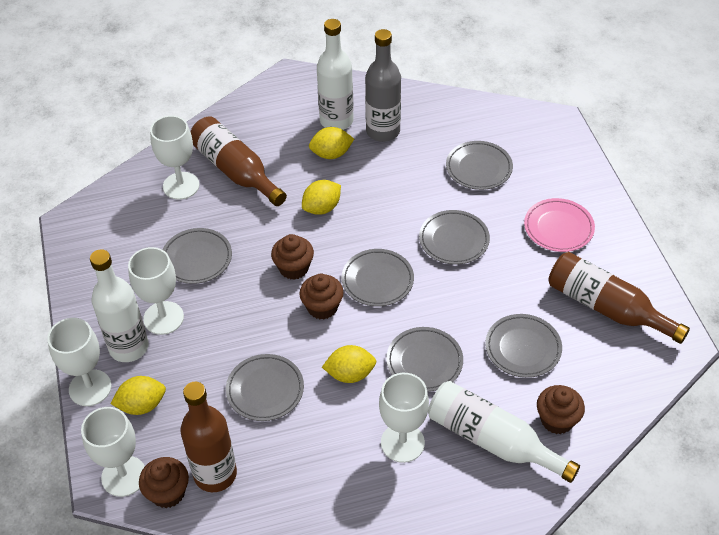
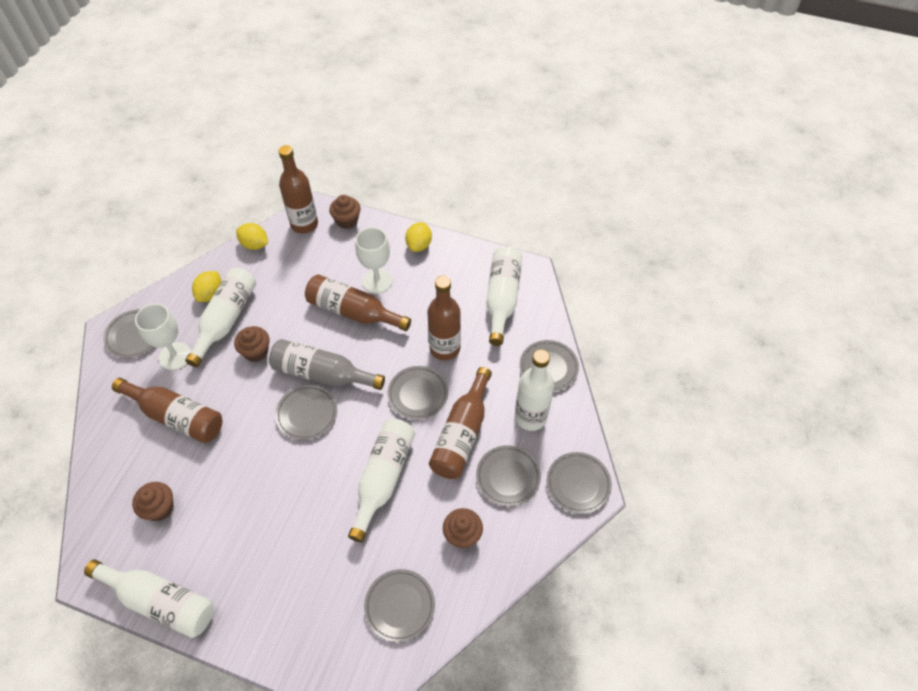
brown bottle: [180,382,237,492] [191,116,287,206] [549,252,690,344] = 3 -> [112,378,222,443] [279,145,318,234] [305,274,411,331] [427,276,461,360] [429,367,492,479] = 5
pink plate: [524,198,595,252] = 1 -> none = 0
white bottle: [90,249,149,362] [317,19,354,130] [428,381,580,483] = 3 -> [84,559,214,638] [185,268,256,367] [348,418,415,542] [486,246,522,346] [515,350,554,431] = 5
white goblet: [47,318,111,406] [81,407,145,497] [128,247,184,335] [150,115,199,200] [379,373,429,463] = 5 -> [135,304,191,370] [355,227,392,294] = 2
yellow lemon: [111,376,166,415] [302,180,341,215] [309,127,354,159] [322,345,376,383] = 4 -> [192,271,222,302] [236,223,268,250] [405,222,432,252] = 3

